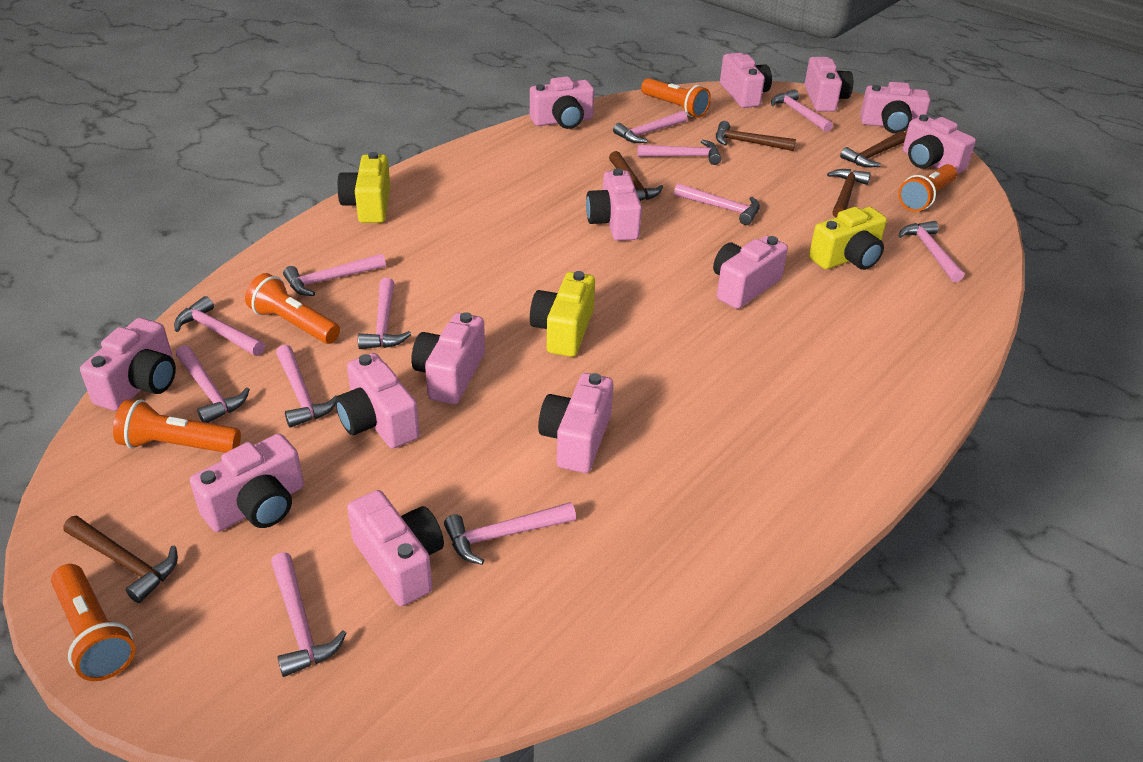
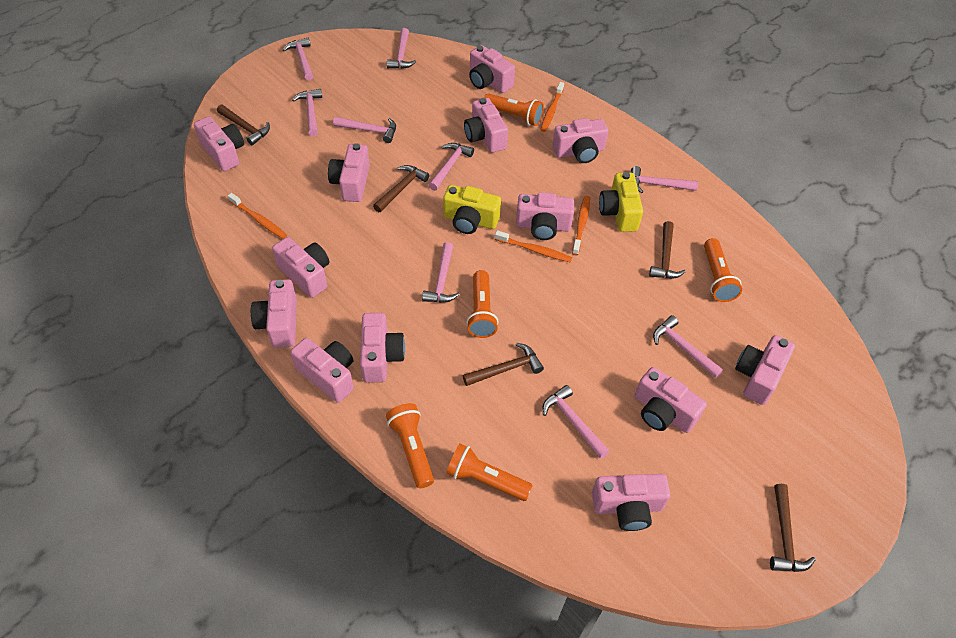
orange toothbrush: none = 0 -> [228,193,287,239] [495,230,572,263] [540,82,564,132] [572,196,590,255] = 4
pink hammer: [174,296,265,356] [176,345,250,423] [271,552,346,677] [276,345,337,428] [283,254,386,296] [358,278,411,349] [444,502,576,565] [613,111,687,143] [637,140,721,165] [674,183,760,225] [771,89,833,132] [898,221,964,282] = 12 -> [283,38,313,81] [292,89,322,136] [333,117,396,143] [387,28,416,69] [422,242,460,303] [429,143,474,191] [543,385,610,459] [631,166,698,193] [653,315,723,378] = 9
yellow camera: [337,152,390,223] [530,271,595,357] [809,207,887,270] = 3 -> [443,185,501,234] [599,172,643,232] = 2

